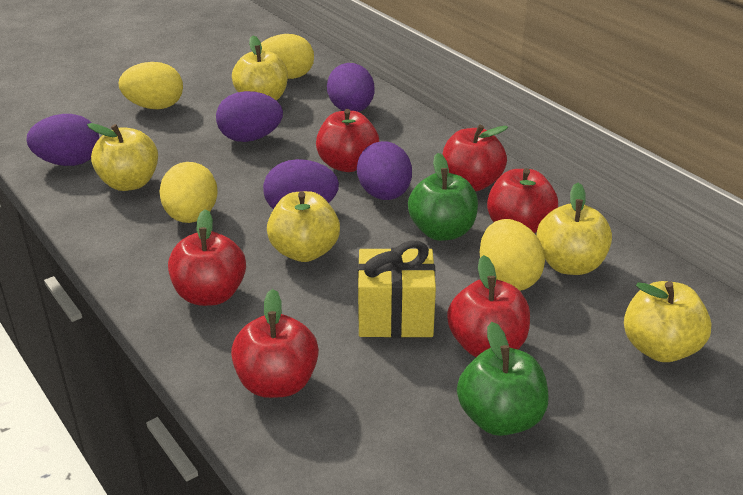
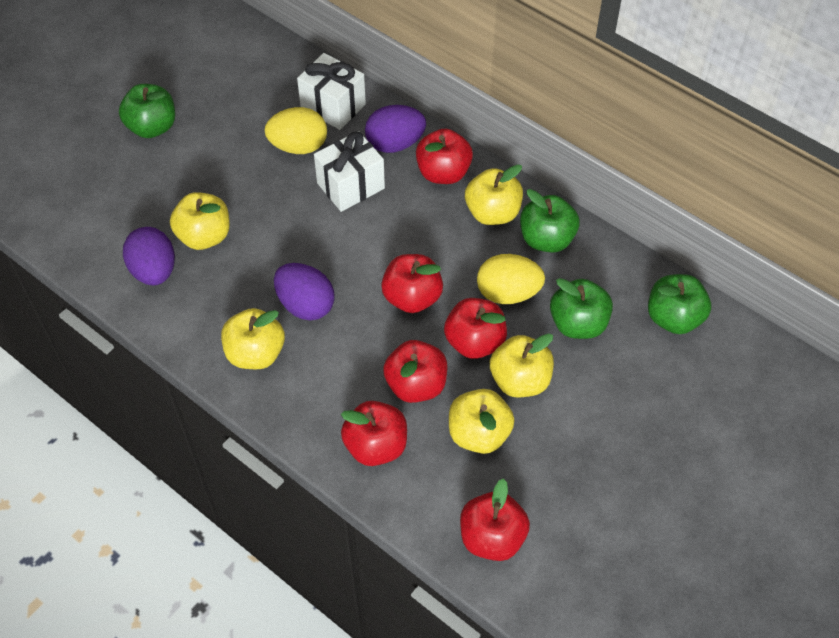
green apple: [408,153,478,241] [457,322,549,436] = 2 -> [119,84,175,138] [520,189,580,253] [550,278,613,339] [648,274,711,334] = 4
purple egg: [26,114,99,166] [216,91,283,142] [263,159,339,209] [327,63,375,112] [357,141,412,200] = 5 -> [123,227,175,285] [274,263,335,321] [365,105,426,153] = 3
white gift: none = 0 -> [297,53,366,130] [314,131,385,212] = 2
yellow egg: [119,62,183,109] [159,162,218,223] [261,34,314,79] [480,219,545,291] = 4 -> [264,107,327,154] [477,254,545,304] = 2
yellow gift: [358,241,436,338] = 1 -> none = 0

